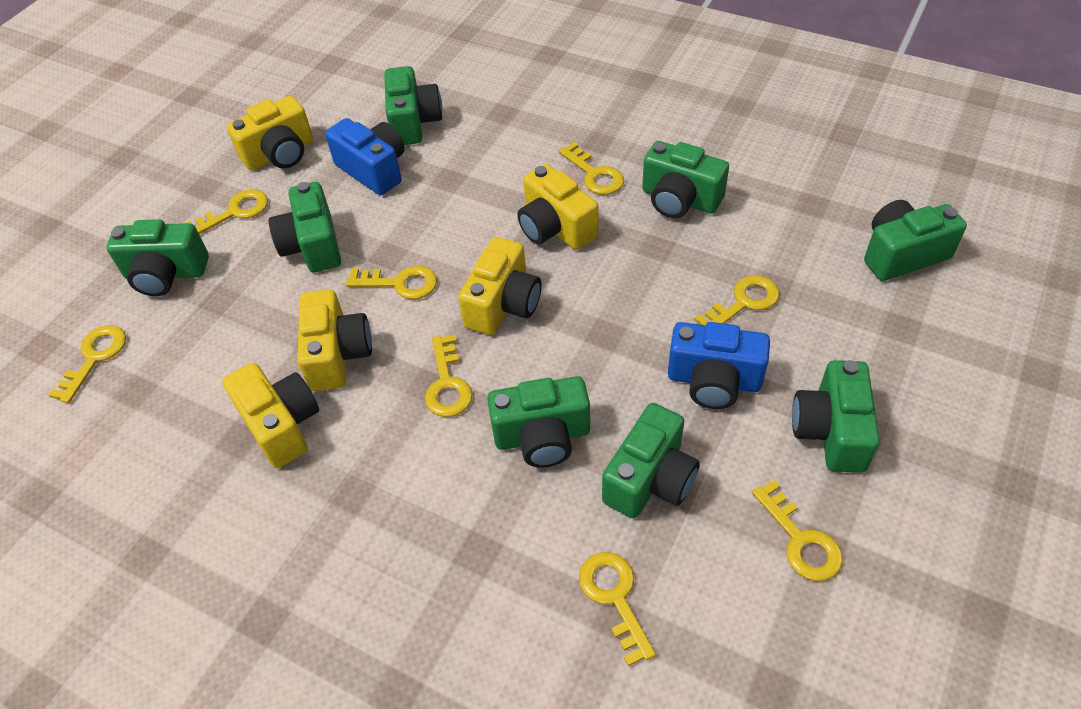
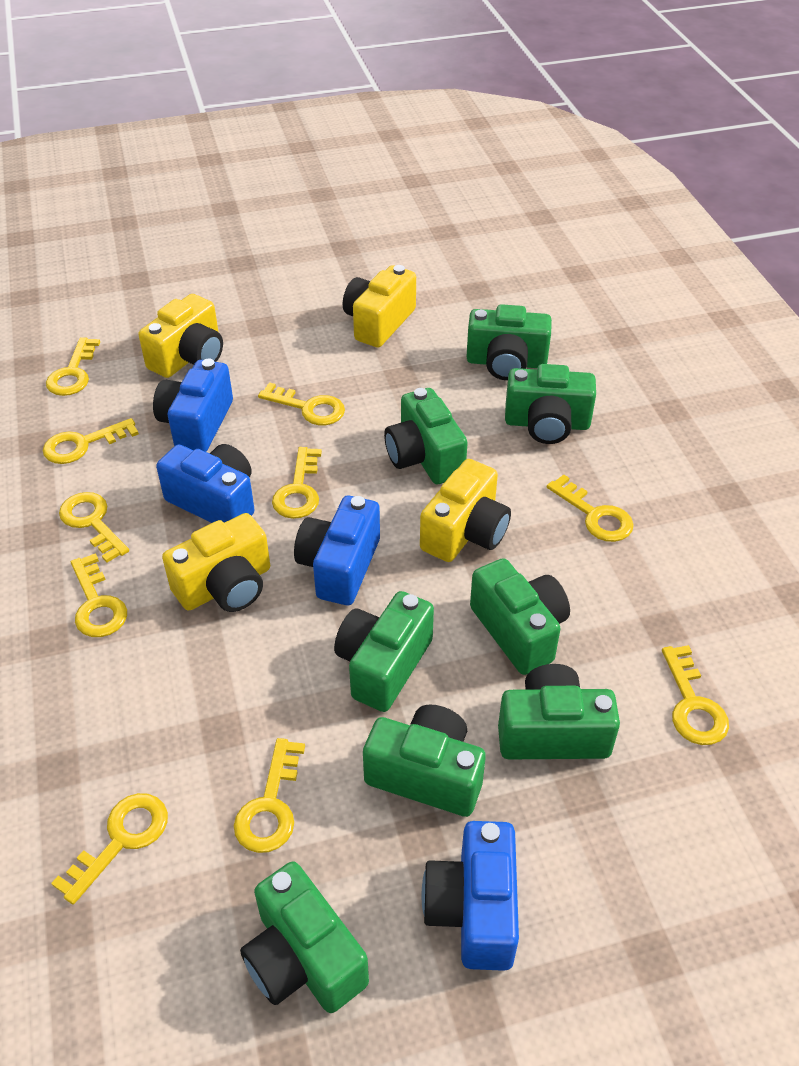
blue camera: [325,118,404,195] [668,322,770,409] = 2 -> [153,358,233,452] [156,444,255,523] [294,496,380,605] [422,821,519,971] = 4
yellow camera: [222,363,319,468] [227,96,313,170] [297,289,372,391] [458,237,541,335] [517,164,599,250] = 5 -> [139,294,223,378] [162,513,270,612] [343,265,416,347] [420,459,511,562] = 4
yellow key: [49,325,126,403] [186,189,268,234] [346,266,437,299] [425,335,473,417] [559,142,624,195] [579,552,656,666] [694,275,779,325] [752,480,843,581] = 8 -> [43,418,139,464] [46,337,100,396] [51,793,168,905] [59,492,129,563] [71,553,127,637] [234,738,305,853] [258,382,345,425] [272,447,322,519] [547,474,634,542] [662,645,729,745] = 10

